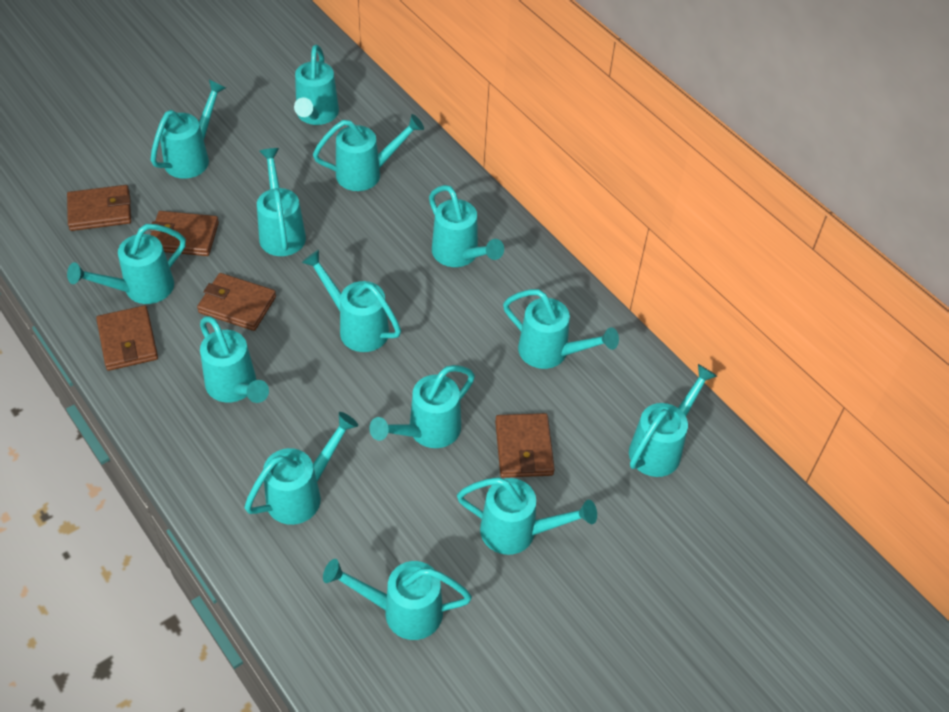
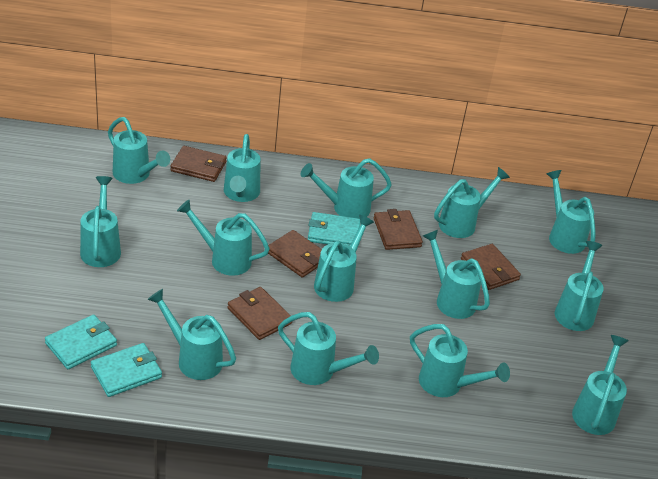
turquoise wallet: none = 0 -> [45,314,117,369] [91,343,162,397] [308,212,361,247] = 3

